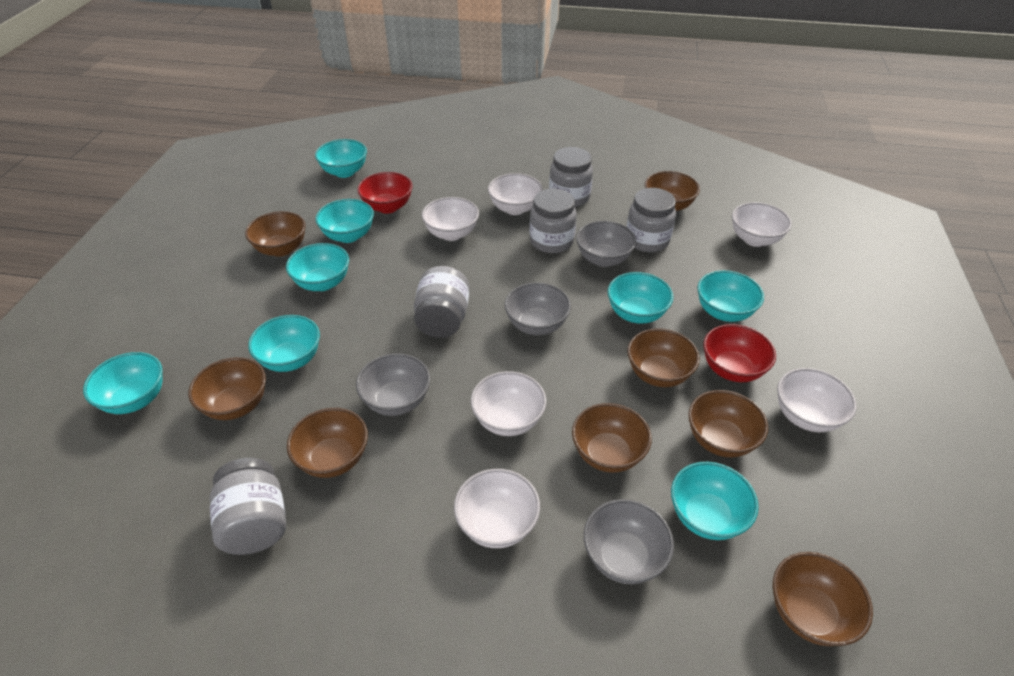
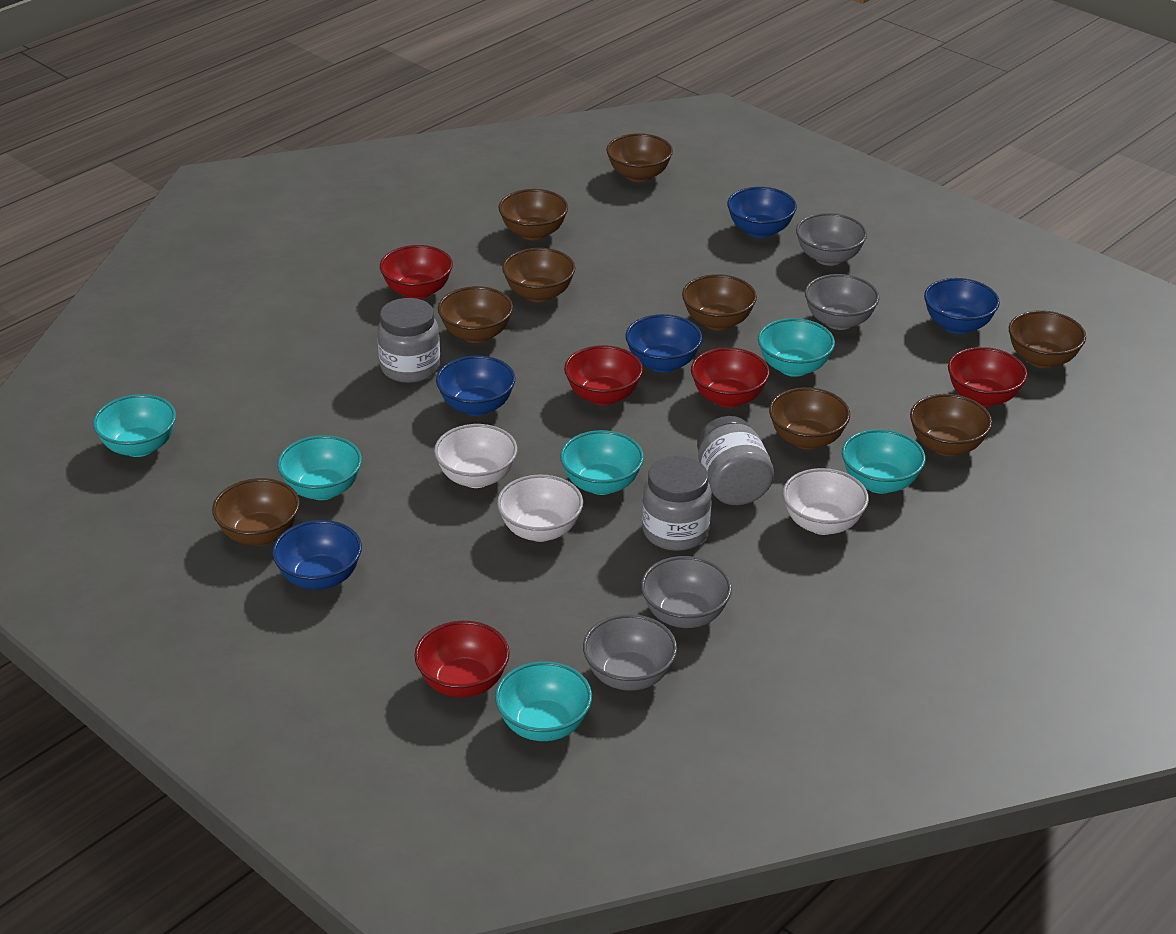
blue bowl: none = 0 -> [272,520,362,590] [436,356,515,416] [625,314,702,373] [727,187,797,238] [924,278,1000,334] = 5
brown bowl: [189,357,266,420] [245,211,306,257] [287,408,368,478] [572,403,652,473] [627,328,700,387] [645,171,700,211] [688,390,768,458] [773,552,873,646] = 8 -> [212,478,300,546] [438,286,513,343] [499,189,568,240] [502,248,576,302] [606,133,673,182] [682,274,757,330] [769,387,850,450] [910,394,992,456] [1009,310,1086,368] = 9
grey jar: [210,458,286,555] [414,266,470,338] [530,189,577,253] [549,147,593,207] [626,188,676,252] = 5 -> [377,298,440,383] [642,456,712,551] [697,416,774,505] = 3
red bowl: [357,172,413,214] [703,324,776,382] = 2 -> [380,245,453,299] [414,621,510,698] [564,345,643,405] [691,347,770,408] [948,347,1027,407] = 5
turquoise bowl: [83,352,163,414] [248,315,320,372] [286,243,349,291] [315,139,367,178] [315,199,374,243] [608,272,673,324] [671,462,759,540] [697,270,764,322] = 8 -> [93,394,176,457] [277,435,362,500] [495,661,592,741] [560,430,644,495] [758,318,835,377] [842,429,926,494] = 6
white bowl: [422,197,479,241] [454,469,540,548] [471,371,546,436] [488,173,543,215] [732,202,792,247] [777,368,857,432] = 6 -> [434,424,518,488] [497,474,583,542] [783,468,869,535] = 3

